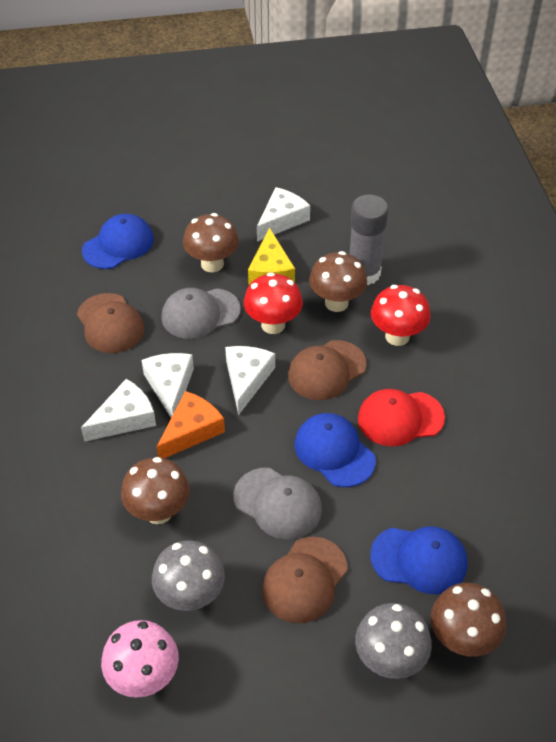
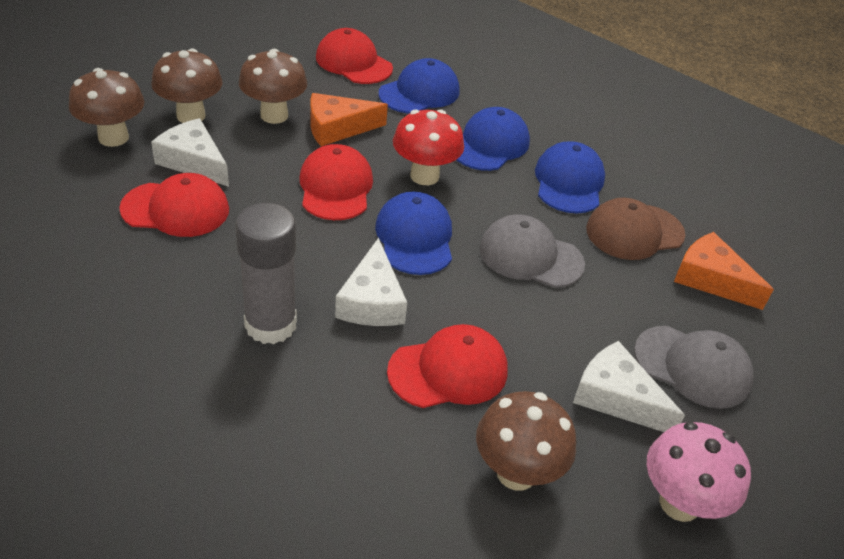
blue cap: [82,214,154,269] [294,413,376,487] [370,526,468,594] = 3 -> [375,192,452,275] [379,58,460,113] [457,107,530,171] [535,141,605,213] = 4
brown cap: [77,293,144,353] [262,537,348,623] [288,340,367,400] = 3 -> [586,198,685,260] = 1
grey mushroom: [152,540,225,611] [355,603,432,679] = 2 -> none = 0
orange cheese: [157,391,225,458] = 1 -> [310,93,388,146] [674,232,774,310] = 2
red cap: [358,389,445,446] = 1 -> [119,173,229,237] [299,144,373,220] [316,28,393,84] [387,324,508,408] = 4
red mushroom: [244,272,303,334] [371,285,431,346] = 2 -> [393,109,464,185] = 1
white cheese: [81,379,156,442] [142,353,194,418] [225,346,275,415] [257,187,310,241] = 4 -> [151,118,229,187] [335,238,407,326] [573,341,685,432] = 3
yellow cheese: [248,228,295,285] = 1 -> none = 0

